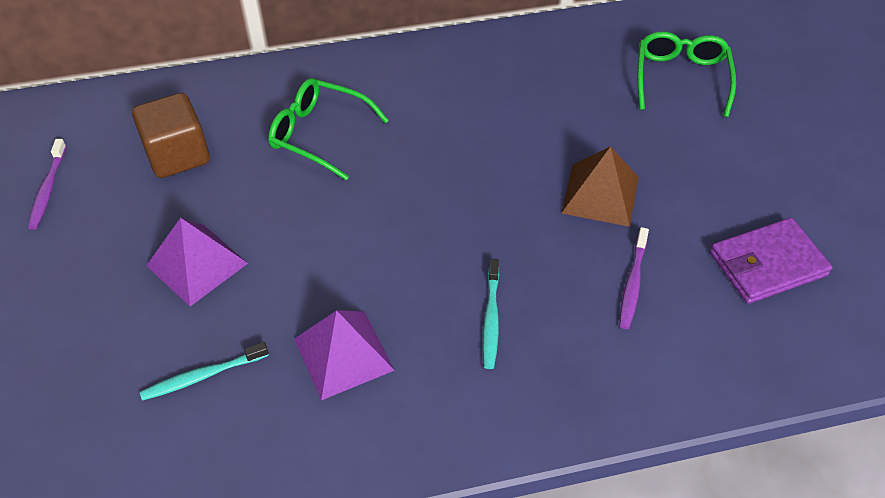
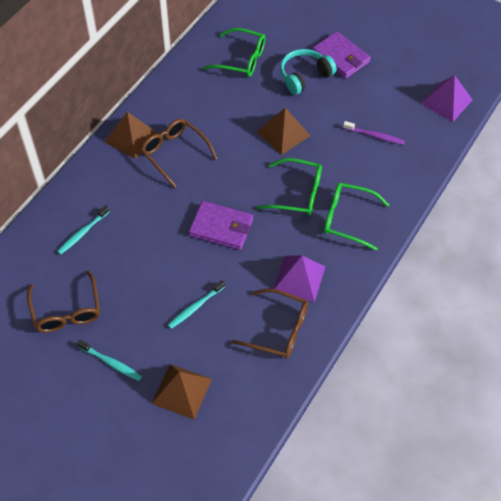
brown cube: [132,93,210,178] = 1 -> none = 0
brown glasses: none = 0 -> [27,270,100,333] [141,119,217,188] [231,289,308,359] = 3
brown pyramid: [561,146,638,227] = 1 -> [105,112,159,159] [151,364,212,420] [256,108,311,155] = 3
green glasses: [268,78,389,180] [637,31,736,117] = 2 -> [203,28,266,77] [257,158,322,215] [324,183,389,251] = 3
purple toothbrush: [28,139,67,230] [619,227,649,329] = 2 -> [343,121,405,145] = 1
purple wallet: [710,218,833,304] = 1 -> [189,201,254,250] [312,32,371,79] = 2
turquoise headphones: none = 0 -> [280,49,337,95] = 1
turquoise toothbrush: [140,342,269,401] [483,259,499,369] = 2 -> [57,205,110,255] [77,340,142,381] [168,280,225,329] = 3

